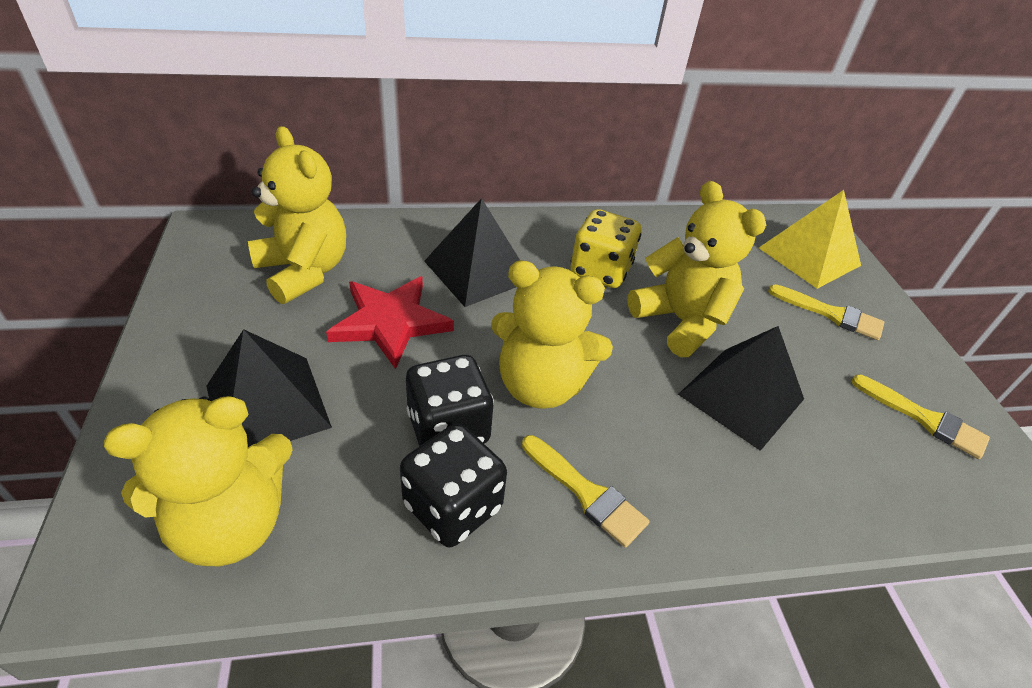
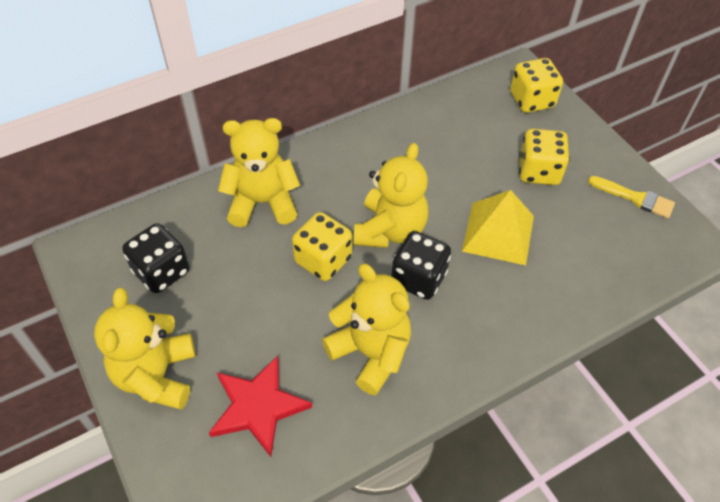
black pyramid: [206,329,332,447] [424,198,520,307] [678,326,804,451] = 3 -> none = 0
yellow brush: [522,435,649,548] [768,284,884,340] [851,375,990,459] = 3 -> [588,176,675,218] = 1
yellow dice: [570,209,641,288] = 1 -> [292,212,352,281] [510,58,563,113] [519,129,570,185] = 3

